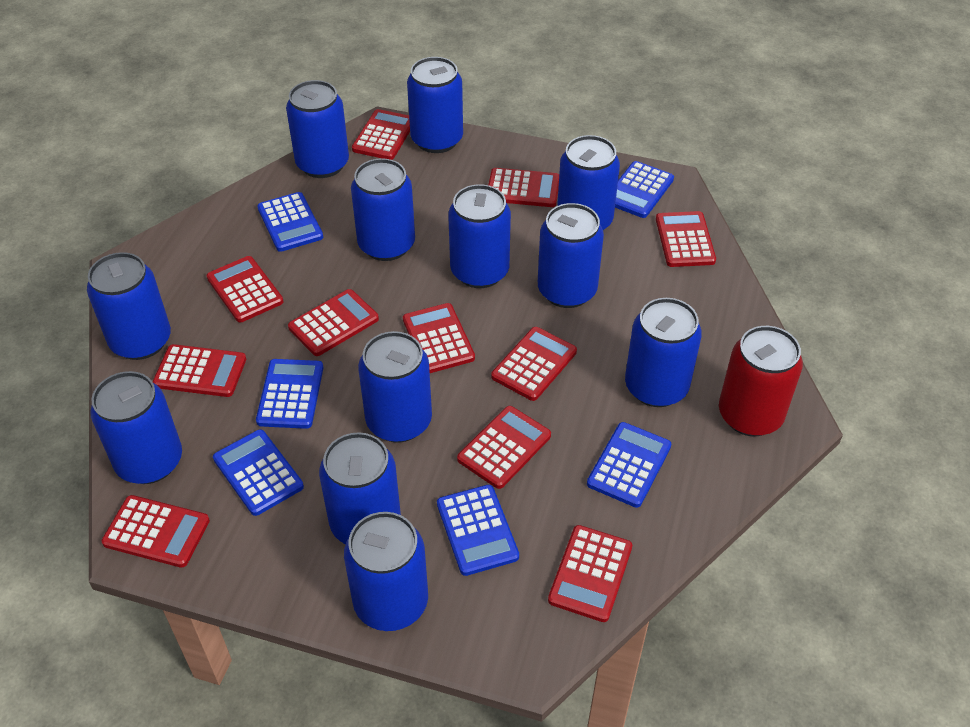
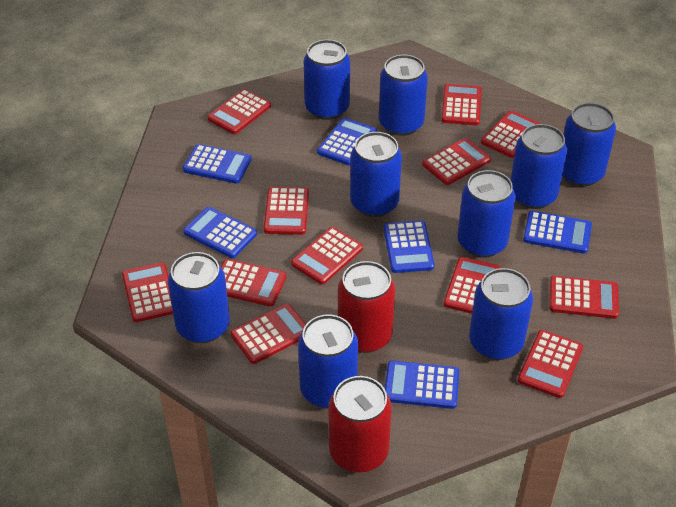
blue can: [87,252,171,360] [90,371,182,484] [286,80,349,178] [319,432,401,544] [344,512,428,631] [351,158,415,261] [358,331,432,443] [407,57,463,153] [448,184,511,288] [538,203,604,308] [557,135,620,230] [625,298,702,407] = 12 -> [168,252,230,343] [298,315,358,408] [304,39,350,120] [350,132,402,217] [379,55,428,136] [457,170,516,258] [469,268,533,360] [511,124,567,209] [562,103,616,187] = 9
red calculator: [101,495,210,568] [153,344,246,397] [207,256,284,322] [288,289,379,356] [352,109,410,160] [403,303,475,373] [457,406,551,489] [488,168,559,207] [491,327,577,401] [548,525,632,622] [656,211,716,267] = 11 -> [122,262,173,322] [207,89,271,134] [221,259,286,307] [231,303,306,364] [264,187,309,235] [291,227,363,284] [422,138,491,185] [441,84,481,125] [444,257,501,314] [481,111,541,158] [518,330,583,398] [549,276,619,319] = 12
red can: [719,326,803,436] = 1 -> [328,376,392,472] [338,261,395,353] = 2

